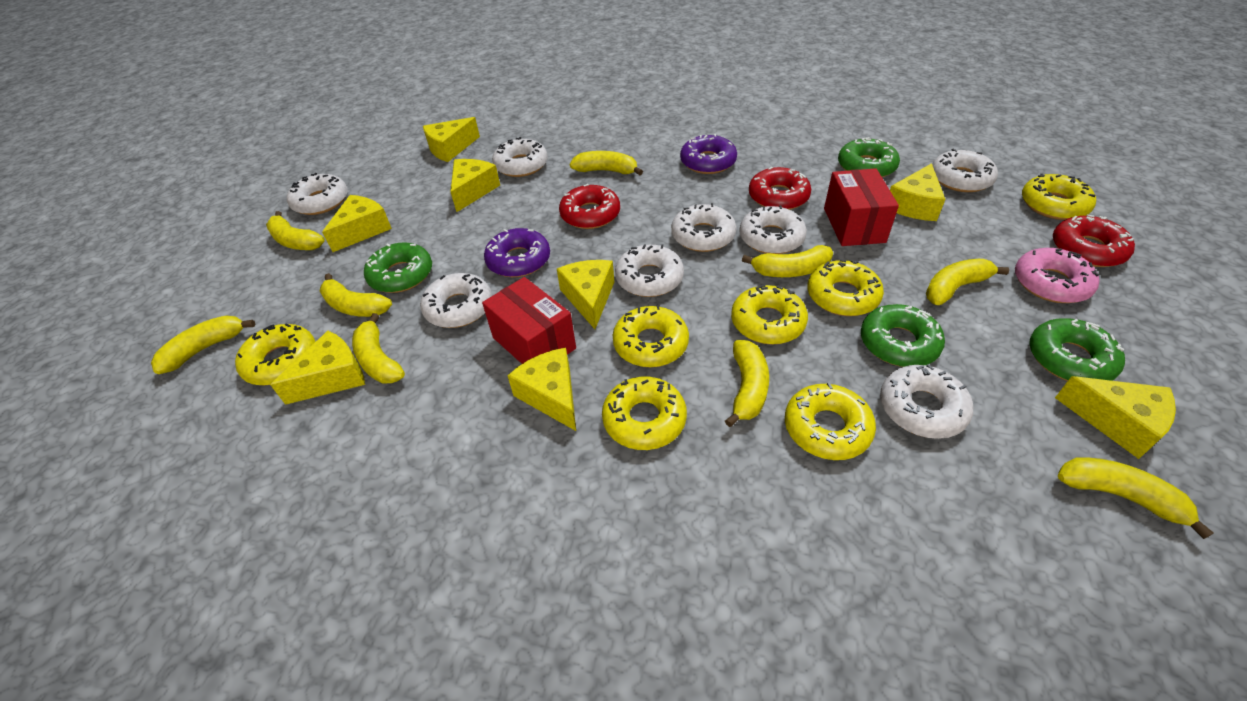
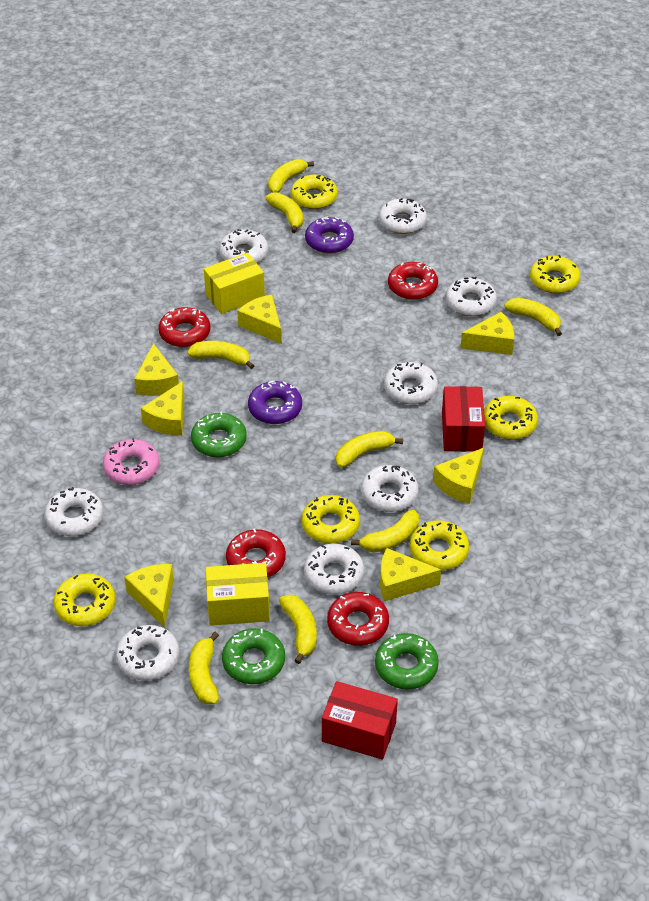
green donut: [364,243,432,293] [838,137,900,177] [861,304,945,367] [1029,318,1125,381] = 4 -> [191,412,247,457] [222,628,285,684] [375,633,439,689] = 3
red donut: [559,184,620,229] [749,167,811,210] [1053,215,1135,267] = 3 -> [158,307,210,347] [226,528,286,577] [327,592,389,646] [388,262,438,300] = 4
yellow banana: [151,316,255,374] [266,211,325,250] [320,273,392,317] [352,313,405,384] [570,151,643,175] [725,340,769,427] [742,245,833,277] [926,259,1009,305] [1058,458,1214,539] = 9 -> [187,341,254,369] [189,632,219,704] [266,192,303,233] [268,159,314,193] [279,595,317,664] [336,431,403,468] [351,510,419,553] [504,298,562,336] = 8
yellow box: none = 0 -> [204,253,265,314] [206,563,270,626] = 2
yellow cheese: [270,331,365,405] [322,195,392,252] [423,117,480,162] [450,159,500,212] [507,348,576,431] [557,260,614,329] [890,163,945,221] [1055,376,1176,459] = 8 -> [124,564,174,628] [134,343,179,396] [141,381,184,436] [237,295,282,344] [380,548,441,601] [433,448,484,504] [461,312,514,355] = 7
yellow donut: [235,323,315,385] [602,377,687,450] [612,305,689,367] [731,284,808,345] [785,382,876,460] [807,259,884,316] [1022,174,1096,220] = 7 -> [53,573,115,626] [291,175,338,209] [302,495,360,544] [410,520,469,570] [484,396,538,440] [530,255,580,293] = 6

